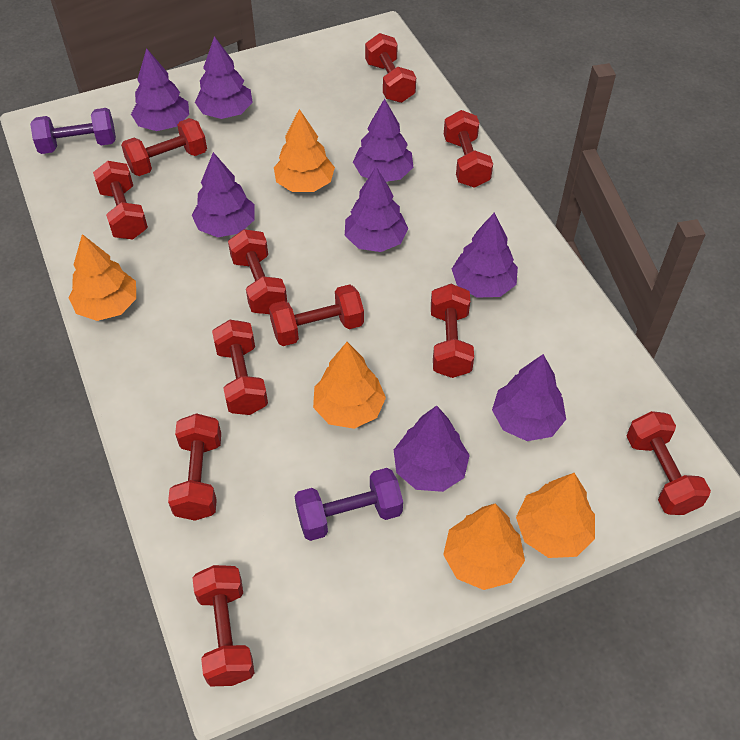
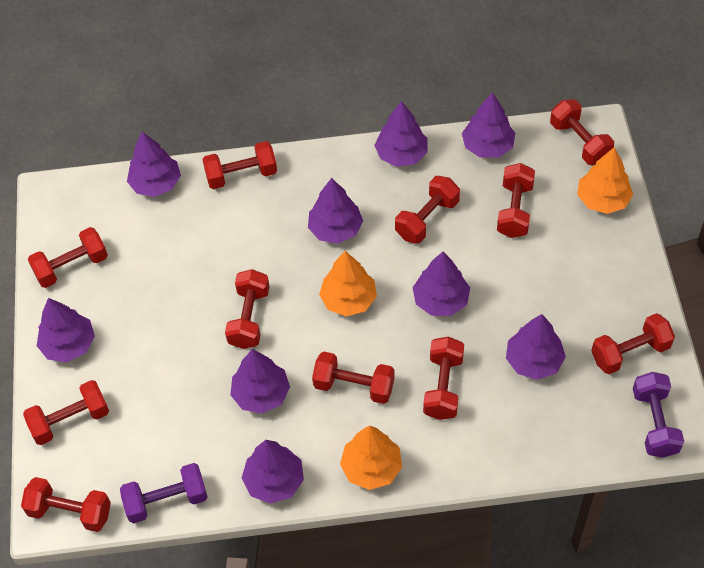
orange tree: [69,234,136,321] [274,109,335,192] [313,342,386,429] [443,504,525,590] [516,473,595,558] = 5 -> [319,251,377,316] [340,426,402,490] [577,147,633,214] = 3
purple tree: [131,48,189,131] [192,152,255,237] [195,36,253,119] [345,167,408,252] [353,99,413,182] [394,406,470,492] [452,213,518,298] [492,354,566,441] = 8 -> [37,298,95,362] [127,132,181,197] [230,349,290,414] [242,440,304,504] [308,178,363,244] [374,101,427,167] [413,252,470,316] [462,92,515,158] [506,314,566,380] = 9

